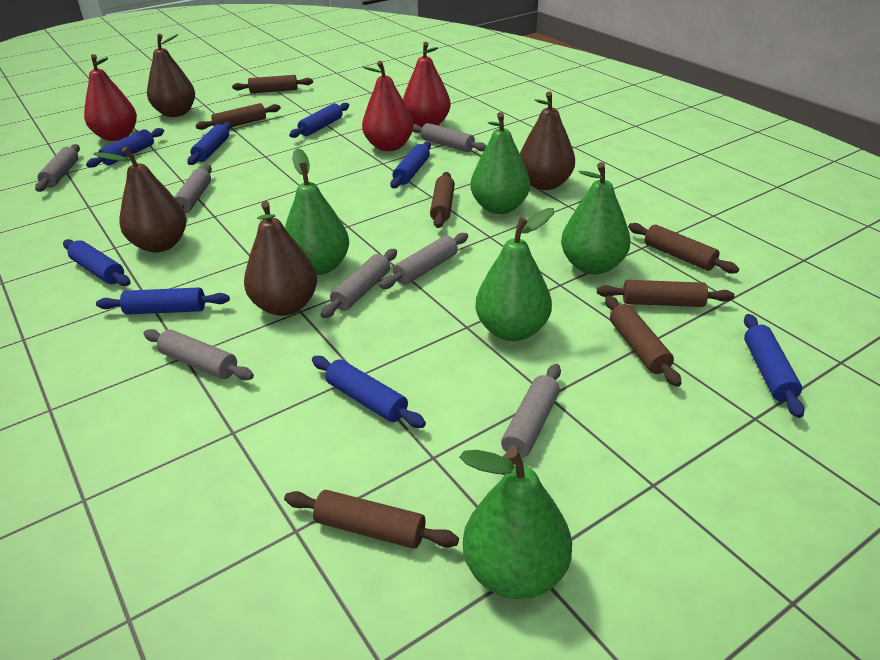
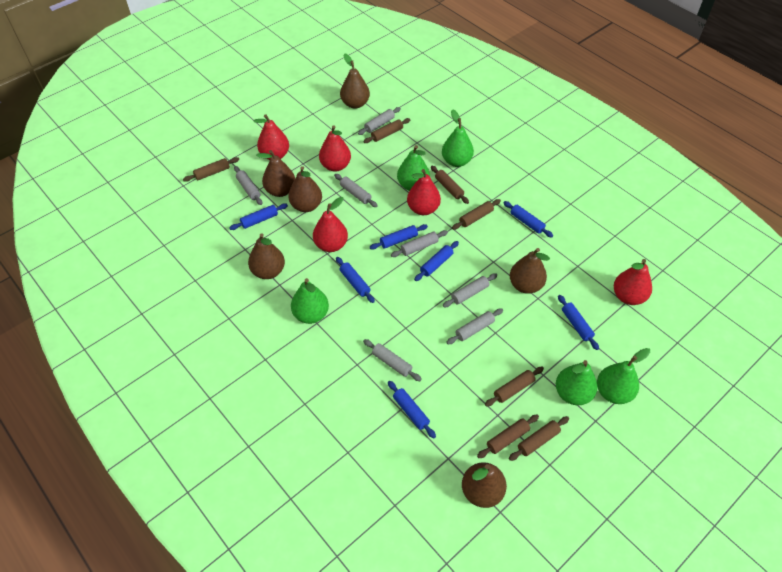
blue rolling pin: [63,239,130,286] [86,128,164,167] [96,287,230,315] [187,122,231,165] [289,103,349,138] [312,356,426,428] [390,142,431,188] [744,314,805,418] = 8 -> [229,203,288,230] [336,257,375,303] [370,224,428,250] [388,381,436,438] [414,241,459,281] [503,201,553,237] [558,295,599,350] = 7
brown pear: [93,147,187,252] [147,34,195,117] [244,201,317,316] [520,92,575,190] = 4 -> [248,233,285,279] [256,150,295,197] [288,166,322,212] [340,53,370,109] [462,462,507,508] [510,248,550,294] = 6
red pear: [84,54,137,141] [362,61,413,151] [403,42,451,127] = 3 -> [254,114,289,160] [313,197,348,252] [319,125,351,172] [407,169,441,215] [614,259,652,305] = 5

